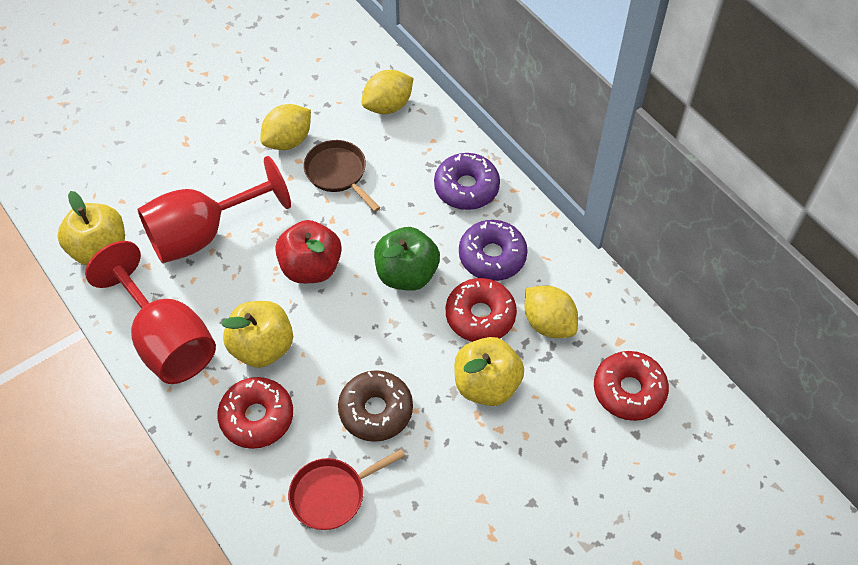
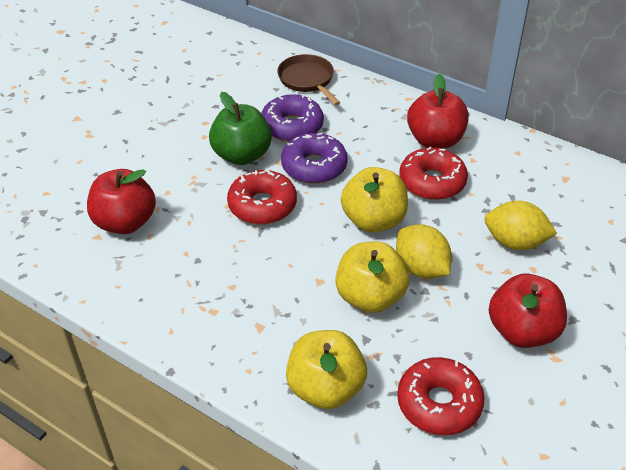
brown donut: [338,370,413,442] = 1 -> none = 0
red apple: [275,220,342,283] = 1 -> [87,169,156,234] [407,74,469,149] [489,274,567,348] = 3
red goblet: [85,241,216,384] [138,156,291,263] = 2 -> none = 0
red pan: [288,449,405,530] = 1 -> none = 0
yellow lemon: [260,104,311,150] [361,70,413,114] [525,286,578,338] = 3 -> [396,224,452,279] [485,201,557,250] = 2

